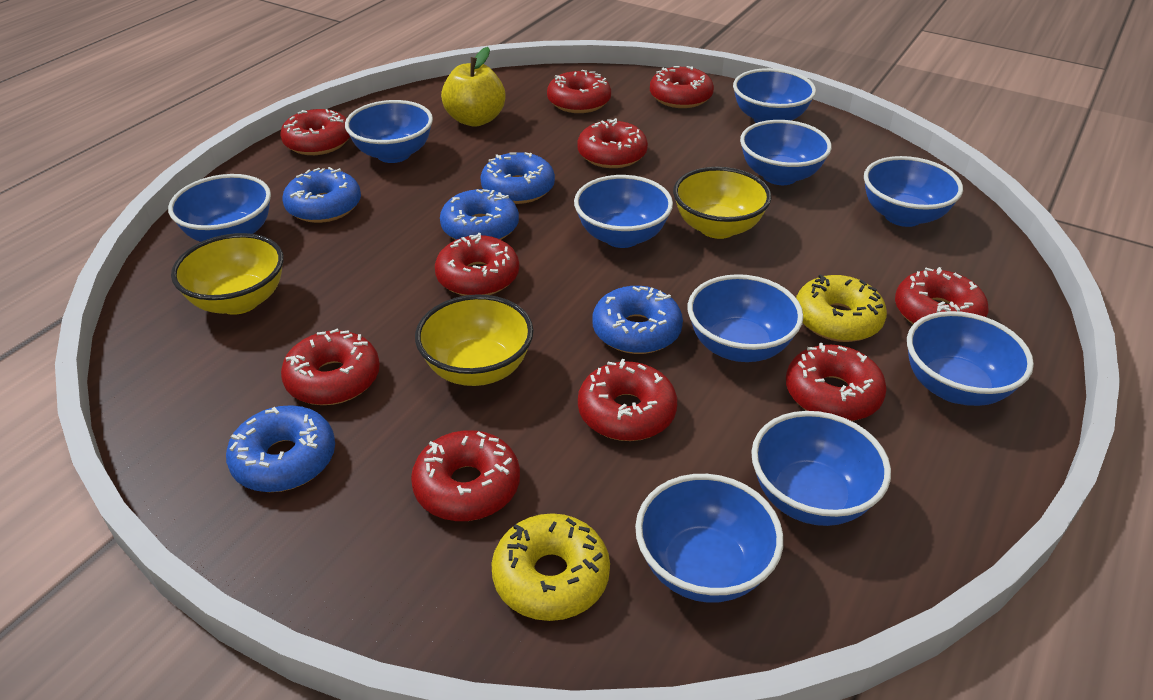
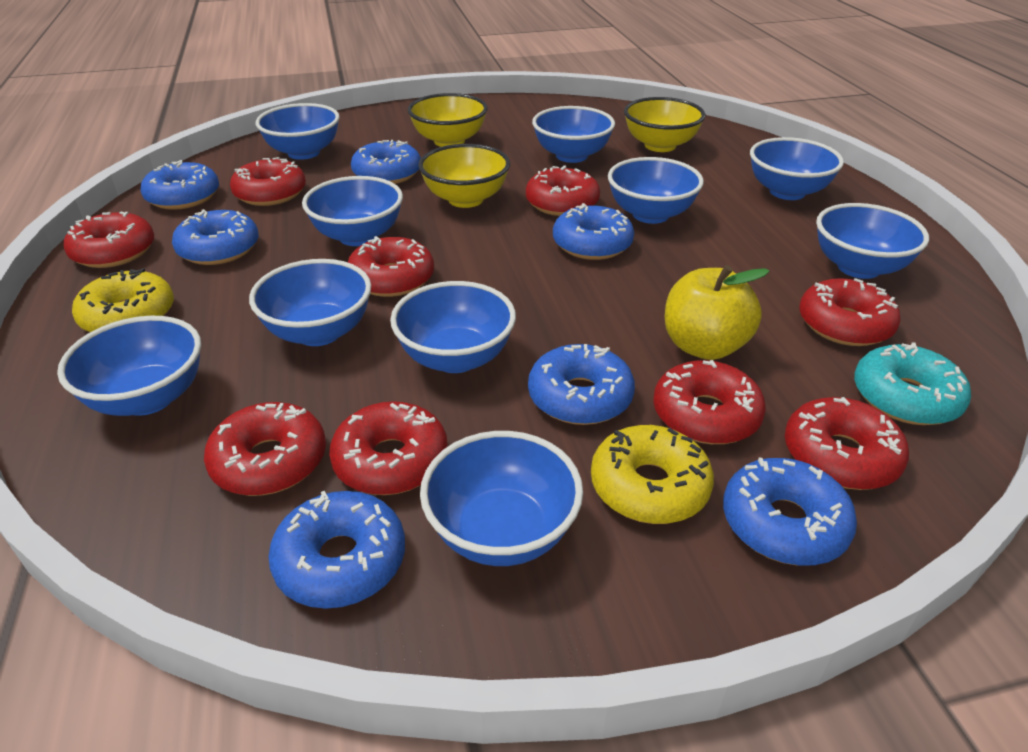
blue donut: [226,406,335,492] [283,167,361,223] [440,189,519,240] [480,152,555,204] [592,286,683,354] = 5 -> [141,160,219,210] [172,209,259,265] [268,491,405,609] [351,140,421,184] [528,344,635,425] [553,203,634,260] [723,458,857,566] = 7
red donut: [280,109,350,155] [281,328,380,405] [411,430,520,521] [435,233,519,296] [547,70,611,113] [577,118,648,168] [578,359,677,441] [650,66,714,108] [786,343,887,421] [895,267,989,324] = 10 -> [64,212,154,268] [204,402,326,496] [230,157,306,206] [329,401,448,495] [348,236,434,297] [526,165,600,216] [653,360,766,444] [785,397,909,490] [799,278,901,346] = 9
turquoise donut: none = 0 -> [854,342,971,425] = 1

